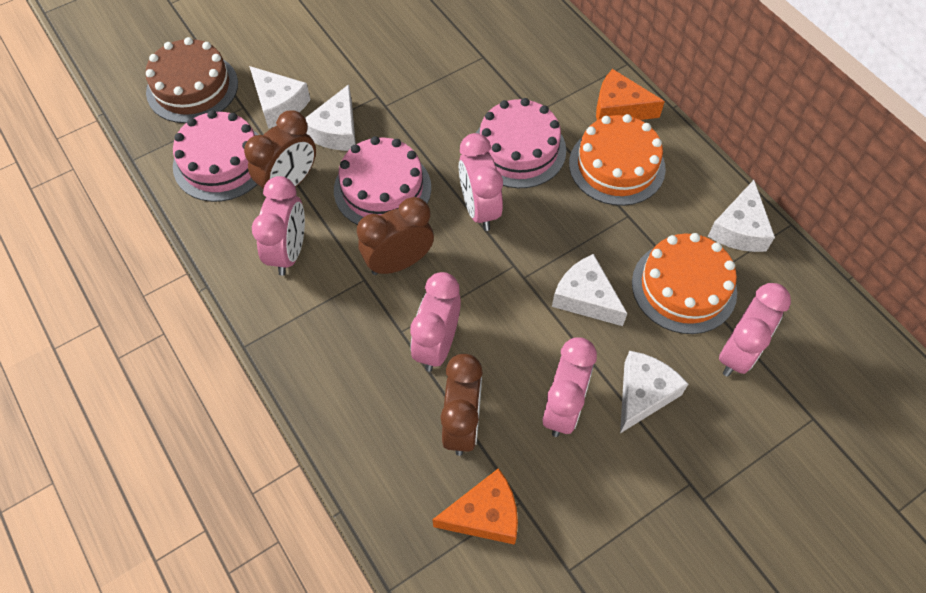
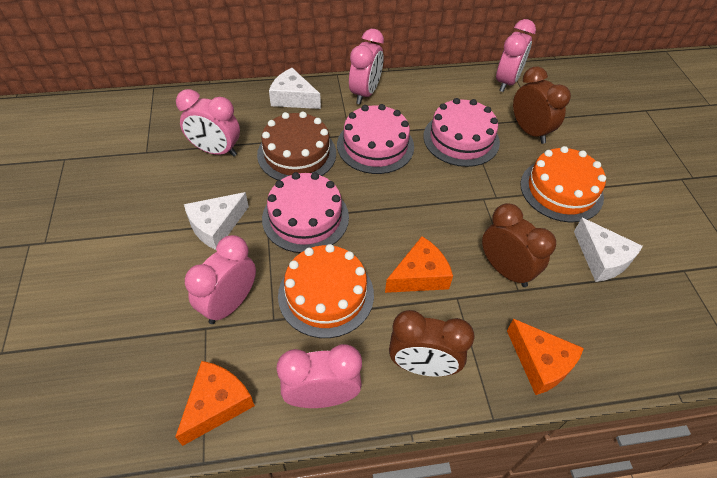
orange cheese: [432,468,518,545] [596,69,665,120] = 2 -> [175,361,255,446] [385,236,453,293] [507,319,584,395] = 3
white cheese: [249,66,311,129] [305,84,356,151] [552,254,628,326] [620,351,688,433] [708,180,775,252] = 5 -> [184,192,249,250] [269,68,321,109] [574,218,643,282] = 3

